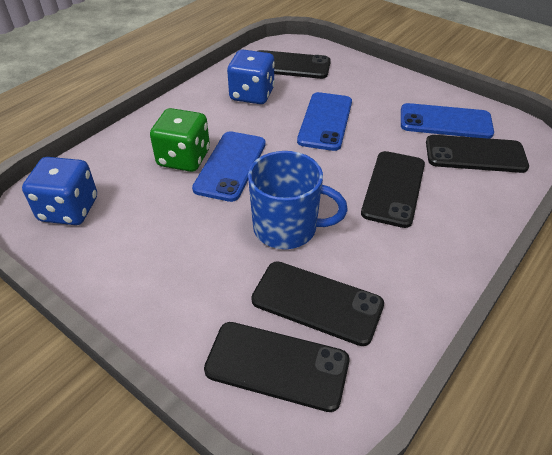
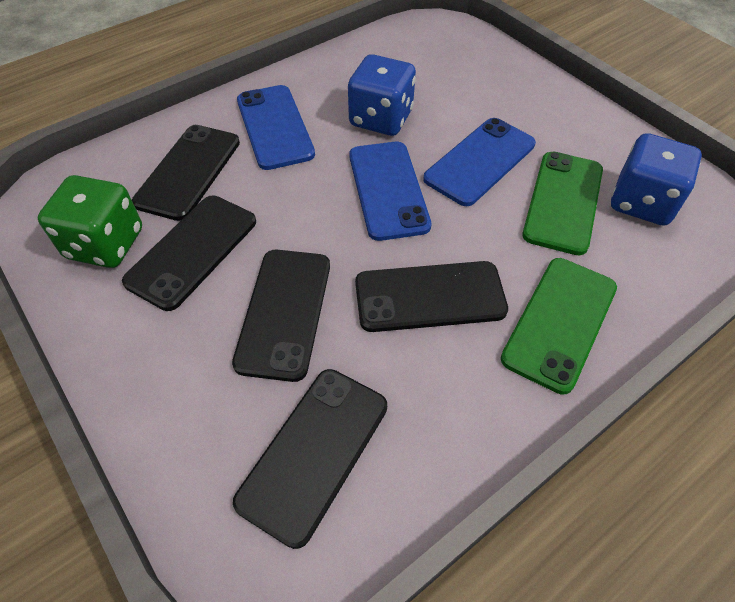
blue mug: [248,151,348,249] = 1 -> none = 0
green phone: none = 0 -> [501,258,617,394] [522,152,603,256] = 2

